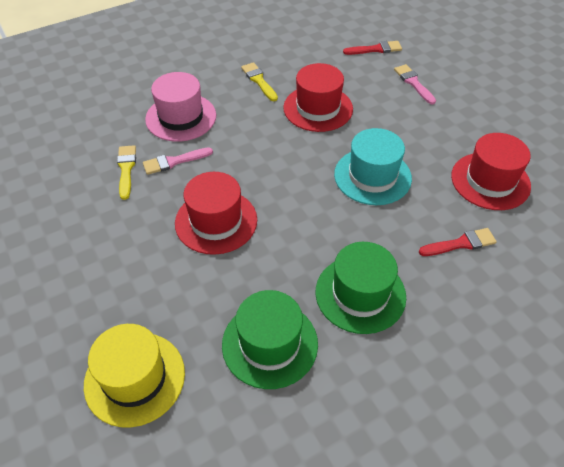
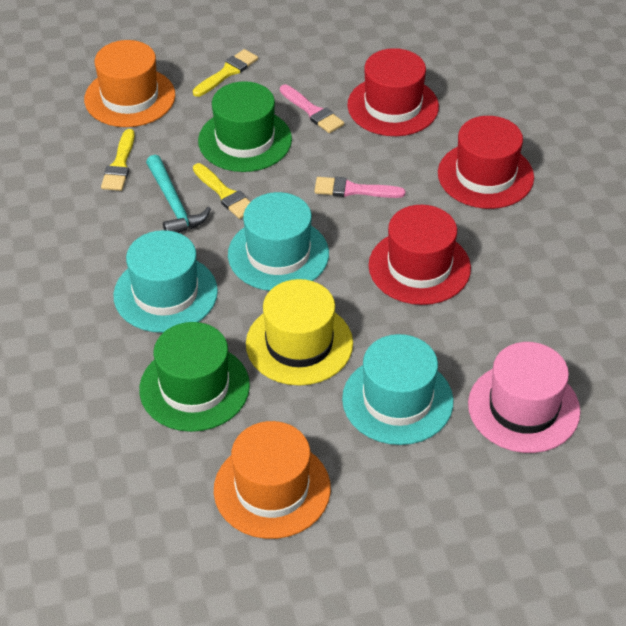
orange hat: none = 0 -> [84,40,176,127] [214,421,331,539] = 2
red brush: [343,41,402,55] [419,228,497,256] = 2 -> none = 0
turquoise hammer: none = 0 -> [146,155,211,233] = 1
turquoise hat: [334,128,412,205] = 1 -> [113,230,218,333] [228,192,329,291] [342,334,454,445] = 3
yellow brush: [117,145,136,200] [241,62,278,101] = 2 -> [101,129,135,191] [193,49,258,97] [193,163,250,219] = 3

